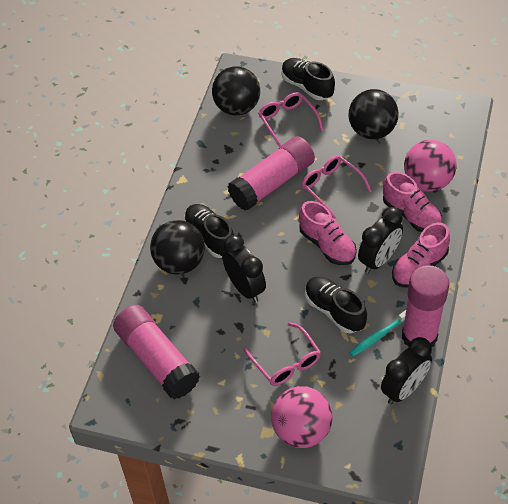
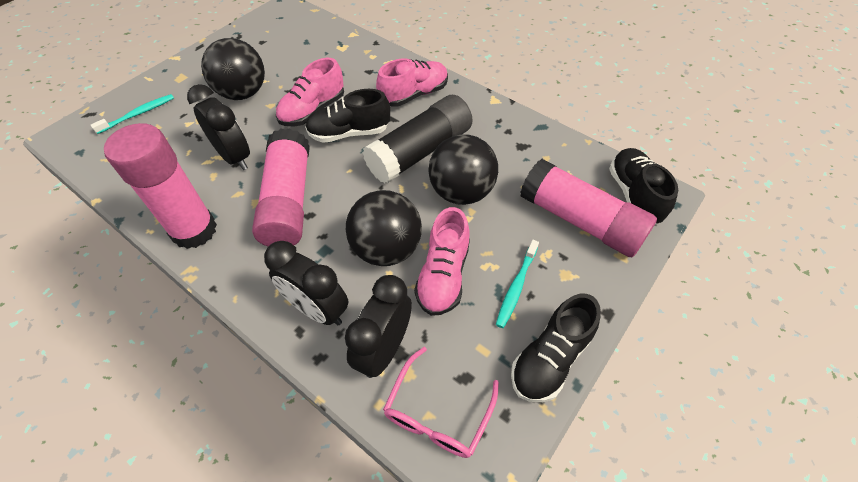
black glue stick: none = 0 -> [362,95,472,184] = 1
pink ball: [271,386,333,448] [404,140,457,191] = 2 -> none = 0
pink glasses: [243,322,321,386] [258,92,324,147] [302,155,372,219] = 3 -> [383,347,499,458] = 1
turquoise toothbrush: [349,310,406,356] = 1 -> [90,94,174,134] [496,240,539,328] = 2

